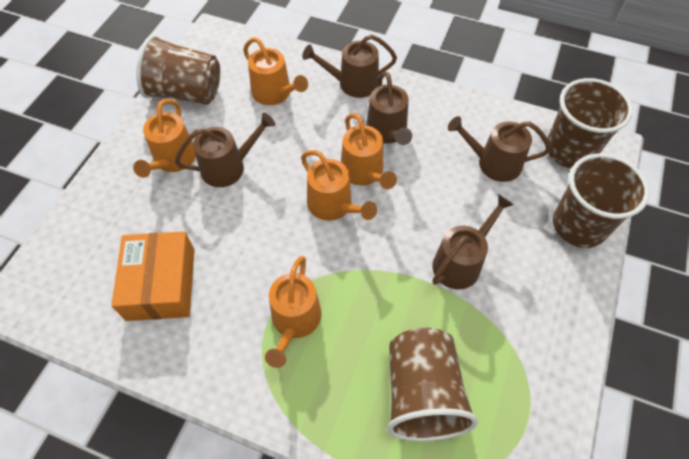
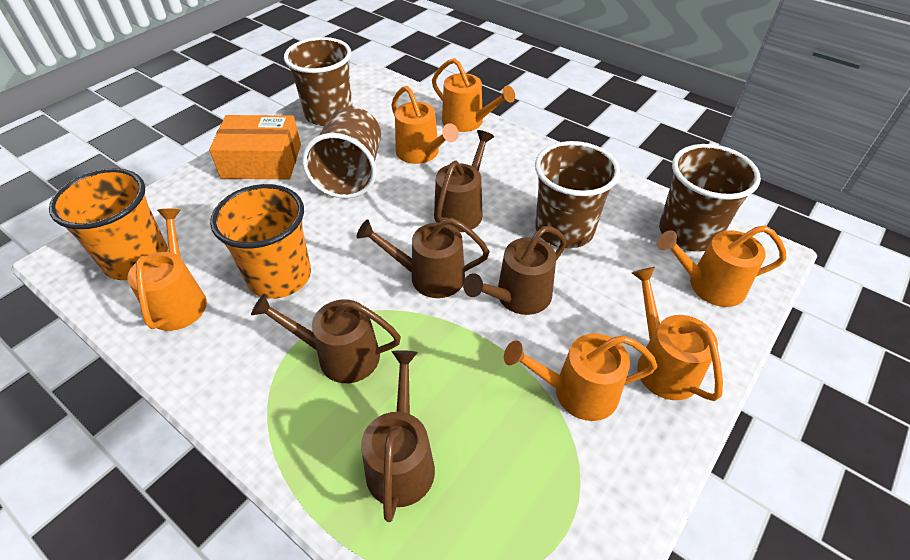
orange cup: none = 0 -> [49,168,168,280] [210,184,311,299] = 2
orange watering can: [133,99,196,178] [243,37,308,105] [265,256,321,368] [301,150,377,221] [341,113,397,189] = 5 -> [127,209,207,331] [391,86,459,164] [432,58,515,132] [504,333,658,421] [632,267,723,401] [657,225,786,307] = 6

